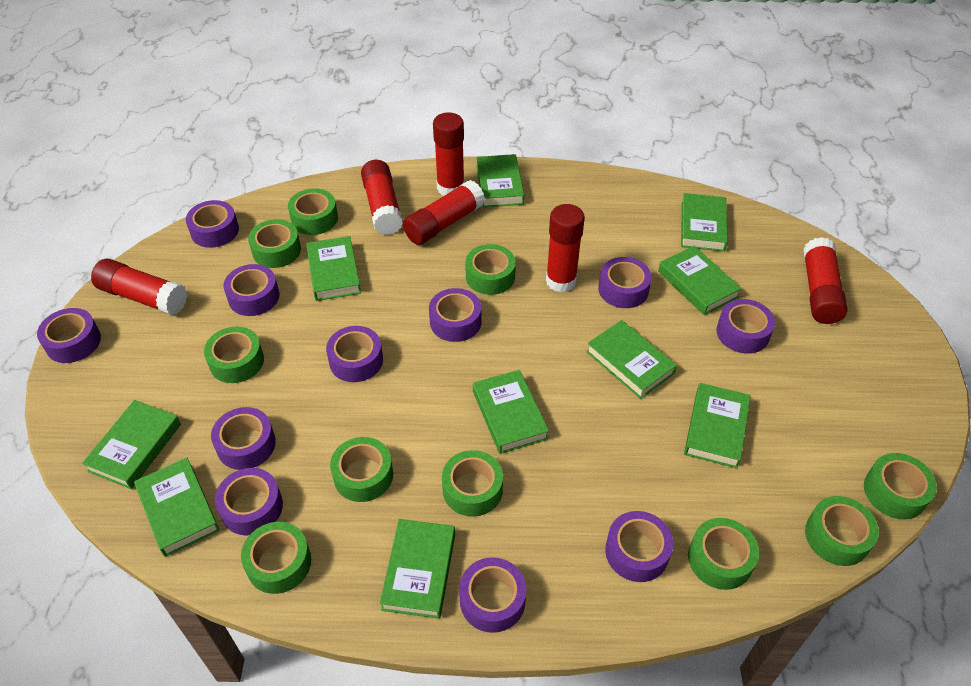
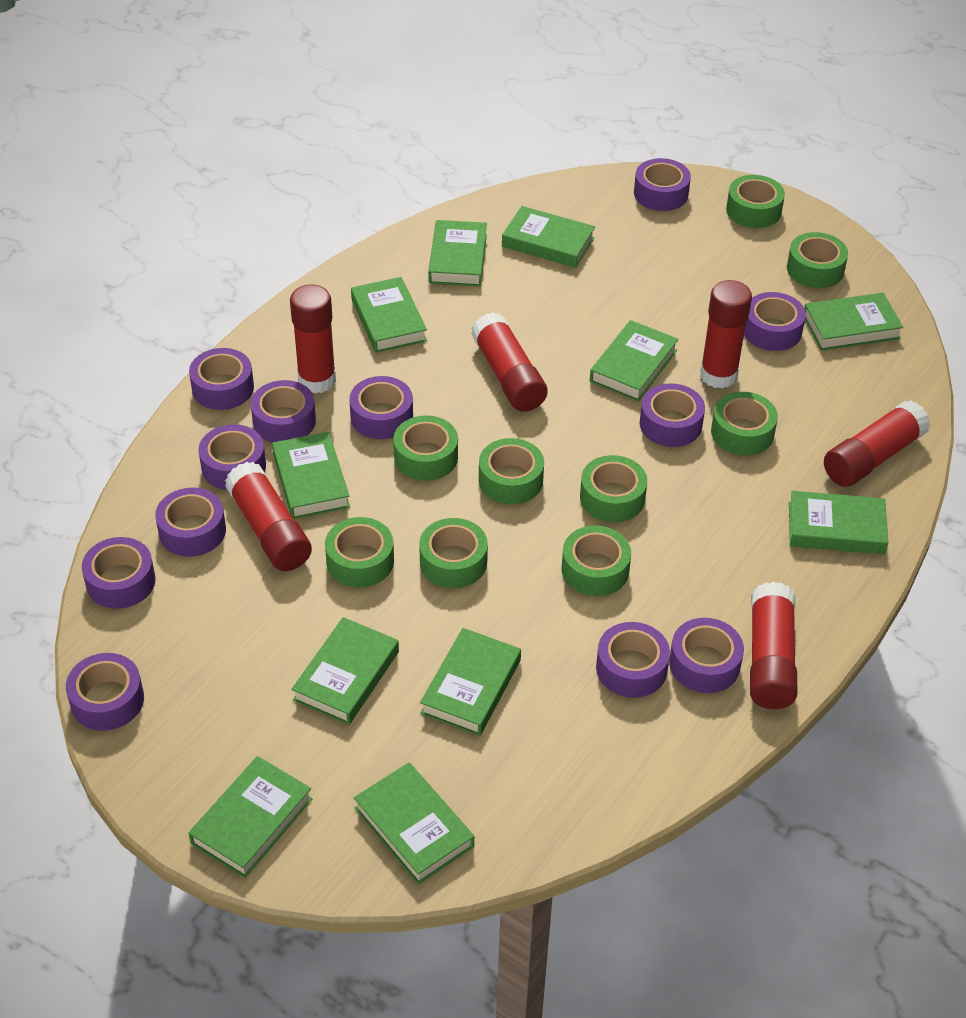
green book: [82,400,181,489] [134,458,220,557] [306,236,361,301] [380,519,455,619] [473,370,549,454] [476,154,524,208] [586,320,677,399] [658,246,742,315] [681,193,728,251] [684,383,751,468] = 10 -> [188,756,313,878] [272,432,350,519] [291,617,399,725] [351,277,427,353] [354,762,474,884] [420,628,521,736] [428,220,487,286] [502,206,595,268] [590,320,679,401] [789,491,888,555] [804,293,903,351] = 11
green tape: [204,327,264,383] [241,522,311,594] [248,219,301,268] [288,188,338,235] [330,437,393,502] [442,450,503,517] [465,244,516,295] [688,518,759,590] [805,496,879,566] [864,453,937,519] = 10 -> [325,517,394,588] [393,415,458,481] [419,518,488,588] [479,438,544,504] [561,526,631,596] [580,455,647,522] [711,392,778,455] [726,175,785,228] [787,232,848,288] = 9
purple tape: [37,308,101,363] [186,200,239,248] [211,407,276,470] [215,468,283,535] [223,264,279,316] [326,326,383,382] [429,288,481,342] [459,557,526,633] [598,257,652,308] [605,511,673,582] [716,299,775,354] = 11 -> [66,653,144,731] [82,537,156,609] [155,487,226,557] [189,348,254,410] [198,424,266,490] [251,380,316,443] [349,376,413,439] [596,622,670,698] [634,158,691,211] [640,383,705,447] [669,618,744,693] [744,292,806,351] = 12

